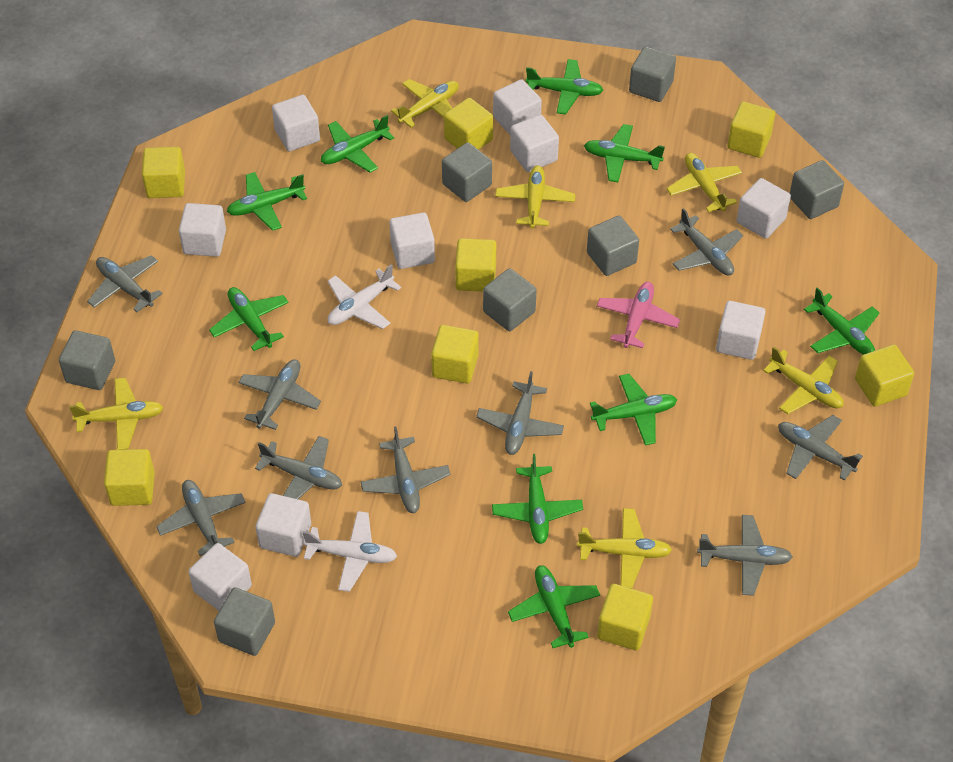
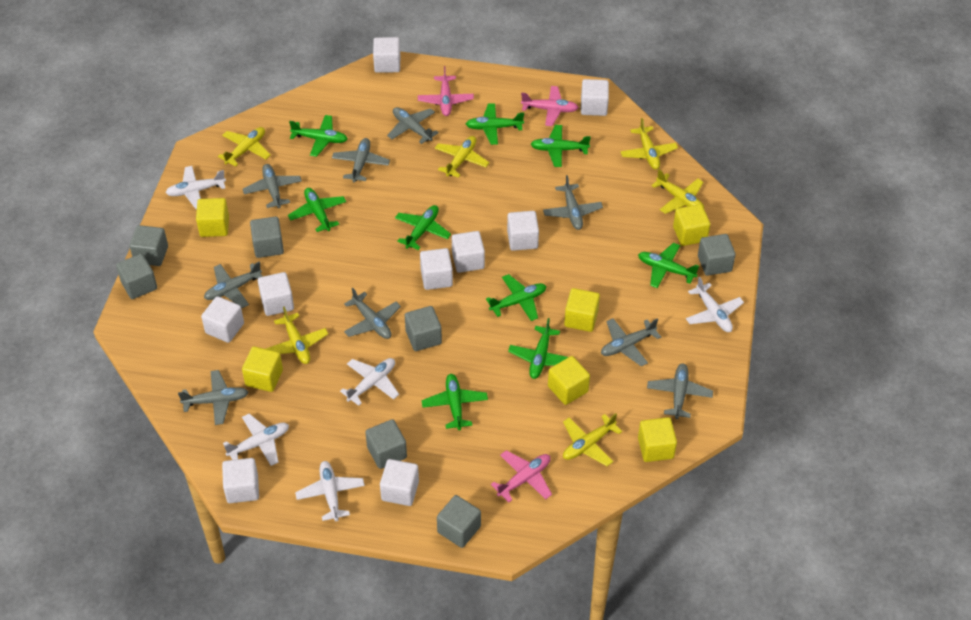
pink plane: [597,282,680,348] = 1 -> [418,66,474,116] [491,450,552,502] [521,86,579,126] = 3
white plane: [302,511,397,592] [328,264,401,329] = 2 -> [166,166,226,209] [223,414,289,466] [295,461,365,521] [340,358,399,406] [686,277,744,332] = 5
yellow cube: [104,449,155,506] [142,147,185,198] [431,325,479,383] [444,98,493,150] [455,238,496,292] [597,584,653,651] [727,102,775,158] [855,345,914,407] = 8 -> [196,198,229,237] [242,346,283,392] [548,356,590,405] [564,288,600,332] [638,417,677,462] [673,204,710,246] = 6

